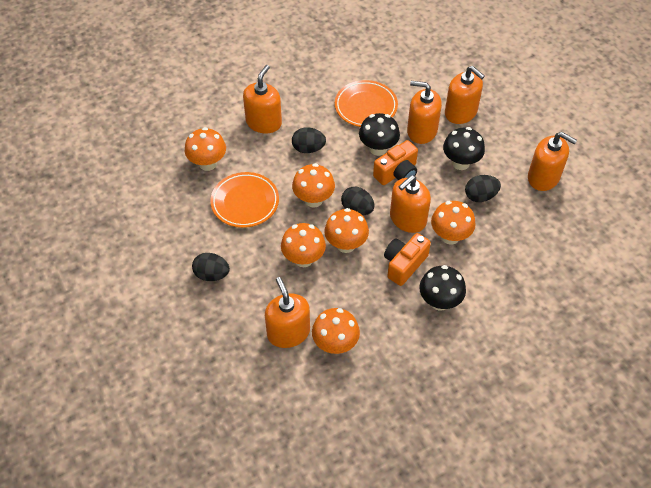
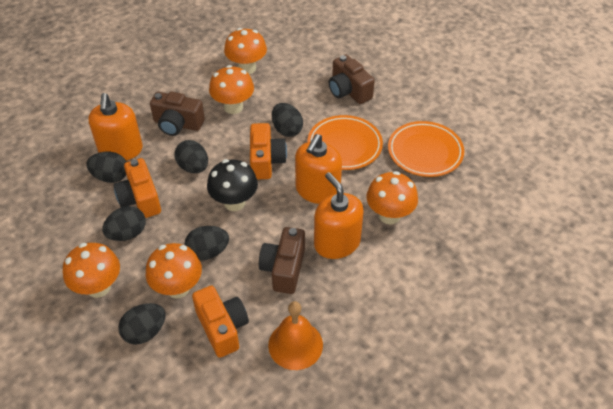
black egg: [192,253,230,281] [292,127,326,153] [341,187,375,215] [465,175,501,202] = 4 -> [86,152,127,183] [102,206,146,241] [118,303,165,345] [175,140,208,173] [184,226,229,260] [272,103,303,137] = 6
black mushroom: [359,113,400,156] [419,265,466,311] [443,127,485,170] = 3 -> [207,159,258,211] = 1
brown camera: none = 0 -> [150,92,205,136] [259,227,305,294] [329,55,375,104] = 3
orange bell: none = 0 -> [268,301,323,370] = 1
orange camera: [373,140,418,185] [384,233,431,286] = 2 -> [114,158,161,218] [192,286,249,358] [250,123,287,179] = 3
orange mushroom: [185,127,226,171] [281,223,326,267] [292,163,335,208] [312,308,360,354] [324,208,369,253] [431,201,475,245] = 6 -> [63,243,120,298] [146,243,202,299] [209,65,254,114] [224,28,267,74] [366,171,418,225] = 5
orange soap dispenser: [243,65,282,134] [265,277,310,348] [390,175,431,233] [407,81,442,144] [445,66,485,124] [528,132,577,191] = 6 -> [88,93,143,161] [295,134,342,204] [314,172,364,259] = 3

